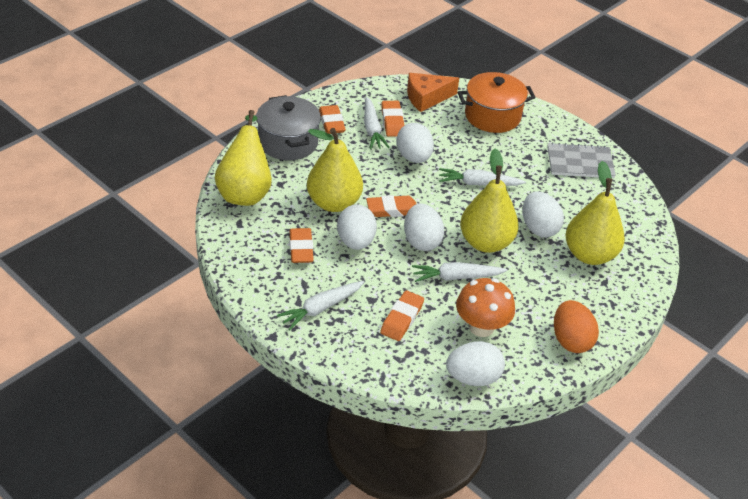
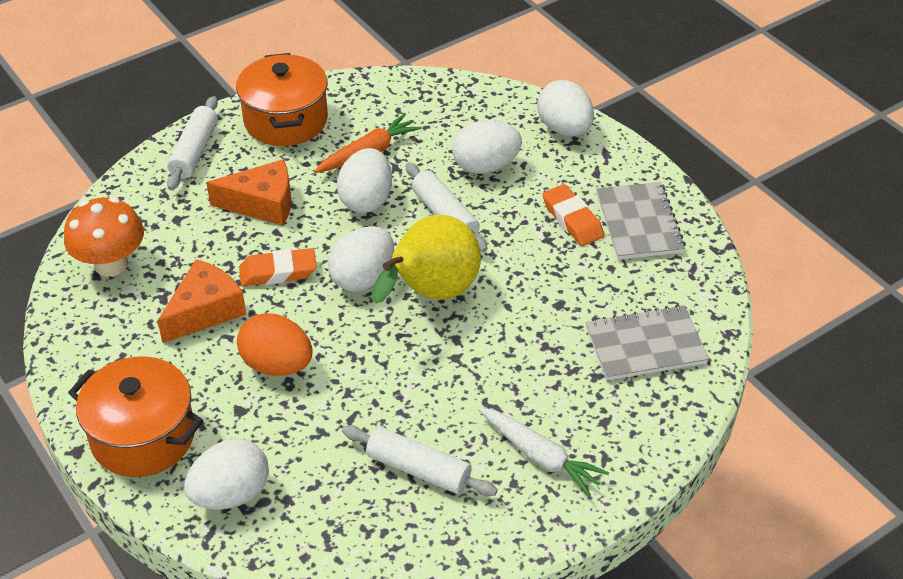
grey notebook: [547,142,616,178] = 1 -> [586,305,709,381] [596,182,686,260] = 2
grey pot: [256,95,321,160] = 1 -> none = 0
orange carrot: none = 0 -> [314,114,422,173] = 1
orange cheese: [407,73,459,112] = 1 -> [157,259,246,343] [206,159,291,226] = 2
orange eraser: [289,228,314,263] [319,105,346,134] [366,195,416,217] [380,291,424,341] [382,101,404,137] = 5 -> [239,248,317,286] [542,184,604,246] = 2
orange pot: [458,72,535,133] = 1 -> [68,357,204,477] [236,53,328,146] = 2
white carrot: [277,281,364,330] [364,97,390,149] [412,262,508,282] [439,168,526,186] = 4 -> [478,407,609,496] = 1
white rolling pin: none = 0 -> [167,96,218,190] [342,425,498,496] [405,162,487,252] = 3
yellow pear: [215,110,272,206] [307,128,363,212] [460,149,519,253] [565,161,625,265] = 4 -> [372,215,481,303] = 1

